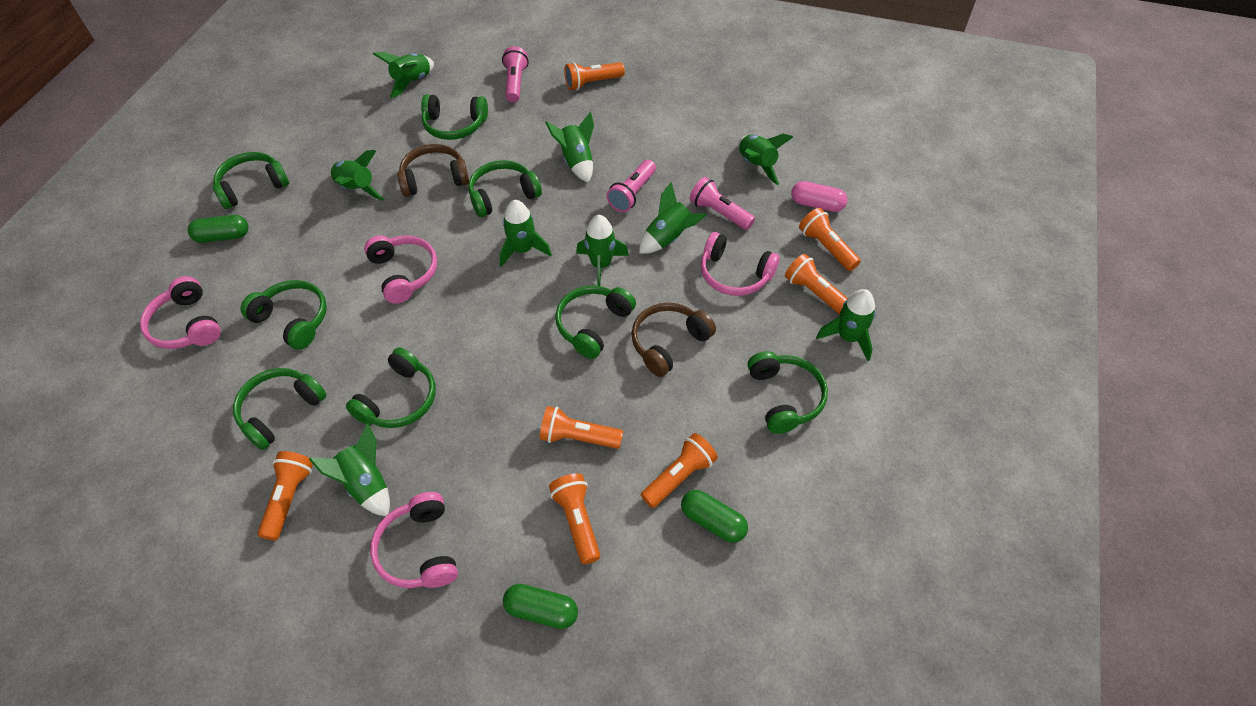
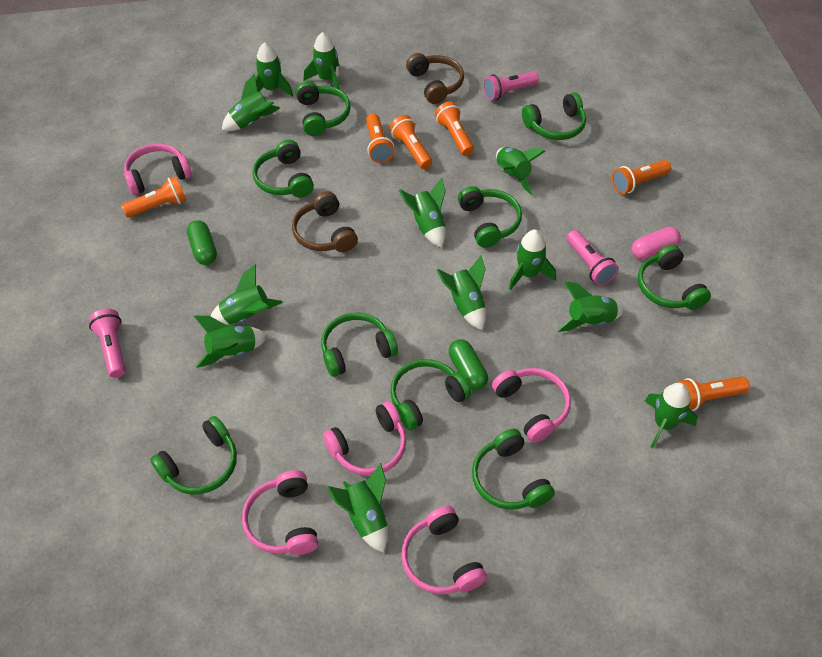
green capsule: [188,215,249,243] [503,584,578,629] [681,490,748,543] = 3 -> [187,220,217,265] [449,339,488,390] = 2
green headphones: [213,152,289,209] [233,368,326,450] [240,280,327,350] [346,347,436,428] [421,94,488,140] [468,160,542,217] [555,285,636,359] [748,351,828,434] = 8 -> [150,416,237,495] [252,140,314,198] [296,82,350,136] [321,313,398,377] [390,359,472,430] [458,186,522,248] [472,429,555,510] [522,92,586,140] [638,244,711,310] = 9
green rocket: [309,423,390,516] [330,150,384,201] [373,52,434,98] [499,200,552,267] [545,112,594,183] [576,215,629,286] [639,182,707,254] [738,134,793,185] [816,289,876,361] = 9 -> [194,316,268,368] [211,264,283,325] [222,74,280,131] [256,42,293,97] [304,32,340,90] [327,463,388,553] [399,178,446,248] [436,255,486,330] [496,147,545,195] [509,229,556,290] [556,281,624,332] [645,383,698,448] = 12
orange flashlight: [258,451,313,541] [540,406,623,449] [549,473,600,564] [564,62,625,90] [641,433,718,508] [785,254,848,315] [799,208,861,271] = 7 -> [121,176,187,218] [366,114,394,163] [389,115,432,169] [435,102,474,156] [612,160,671,194] [677,376,750,411] = 6
pink headphones: [140,276,221,349] [364,235,437,304] [370,492,458,588] [701,232,780,296] = 4 -> [124,143,192,195] [242,470,318,555] [323,401,406,476] [401,506,487,594] [492,368,571,443] = 5

